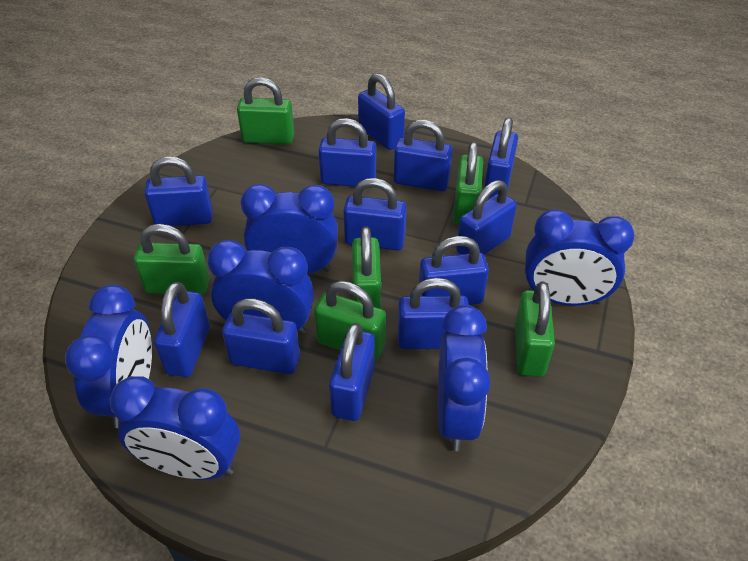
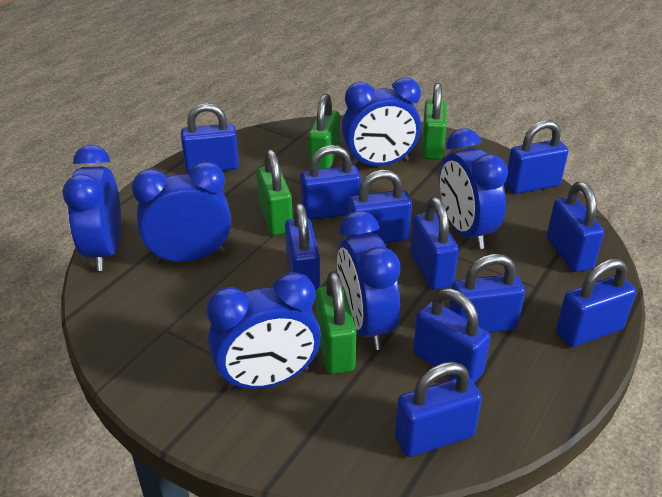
blue padlock: [144,156,213,226] [154,282,210,377] [222,298,300,374] [318,118,376,188] [329,323,375,421] [343,178,407,251] [358,73,405,150] [394,120,453,191] [398,278,469,349] [419,236,489,305] [456,180,517,255] [484,118,518,198] = 12 -> [181,103,239,174] [285,203,320,293] [300,145,361,220] [348,170,412,243] [395,362,482,457] [411,197,459,290] [413,288,491,383] [448,254,525,333] [505,120,568,194] [547,182,604,272] [556,258,636,347] = 11
green padlock: [134,224,210,295] [237,77,294,145] [314,281,386,361] [352,226,381,309] [453,142,483,225] [515,282,555,377] = 6 -> [256,149,292,236] [308,94,340,169] [316,271,356,374] [422,83,447,160] = 4

